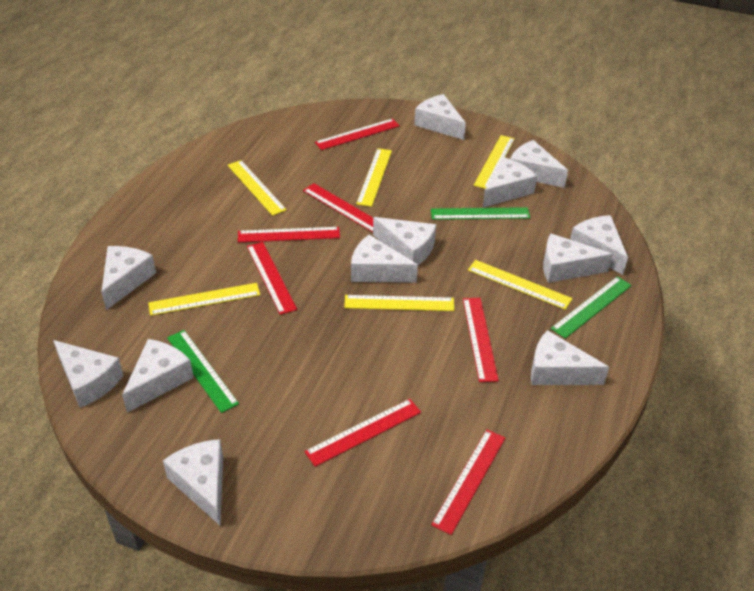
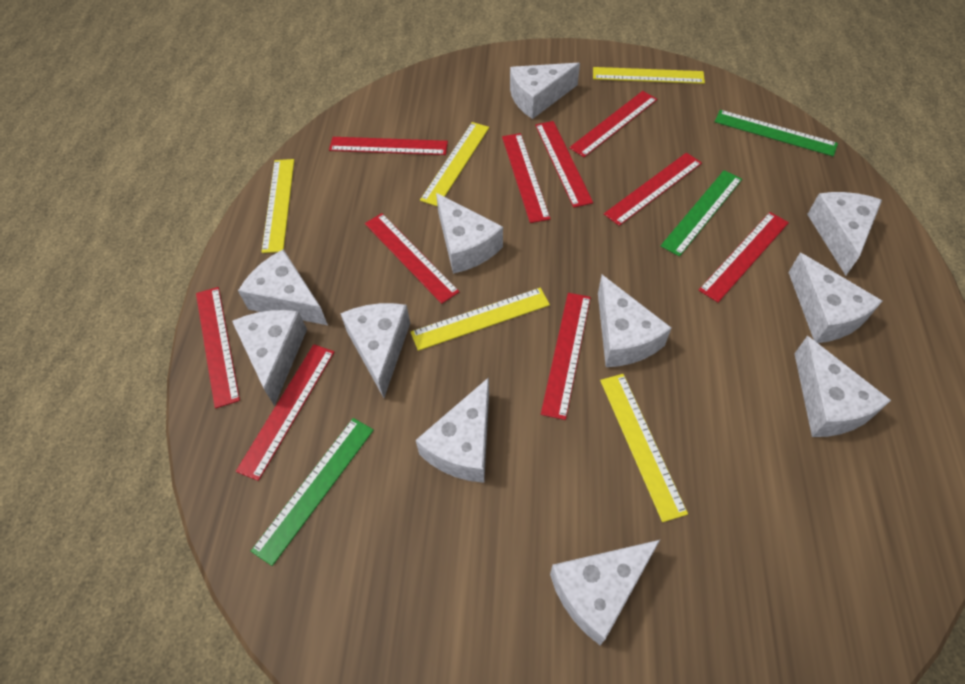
red ruler: [238,227,340,243] [247,242,297,315] [303,183,373,232] [305,399,421,467] [315,118,400,150] [431,430,506,535] [463,298,499,382] = 7 -> [196,287,240,408] [236,344,335,481] [329,137,448,155] [365,213,460,304] [502,133,551,223] [535,121,593,208] [541,293,591,420] [569,91,657,157] [604,153,702,226] [699,212,789,302] = 10
white cheese: [53,340,124,408] [101,246,156,310] [122,339,194,413] [163,439,223,526] [351,235,418,283] [373,217,436,265] [414,94,466,140] [483,157,537,207] [510,140,568,188] [531,330,609,385] [543,233,613,283] [570,215,628,275] = 12 -> [232,310,307,406] [238,249,328,325] [340,303,410,398] [416,377,489,483] [436,193,503,274] [510,63,580,119] [550,540,660,645] [598,275,672,367] [788,253,882,343] [794,336,891,437] [807,192,882,275] = 11
yellow ruler: [148,283,260,316] [228,160,287,216] [344,295,455,311] [356,148,392,207] [468,260,573,310] [473,135,515,189] = 6 -> [261,159,294,253] [410,288,550,351] [420,122,489,207] [593,67,705,84] [600,374,688,522] = 5

